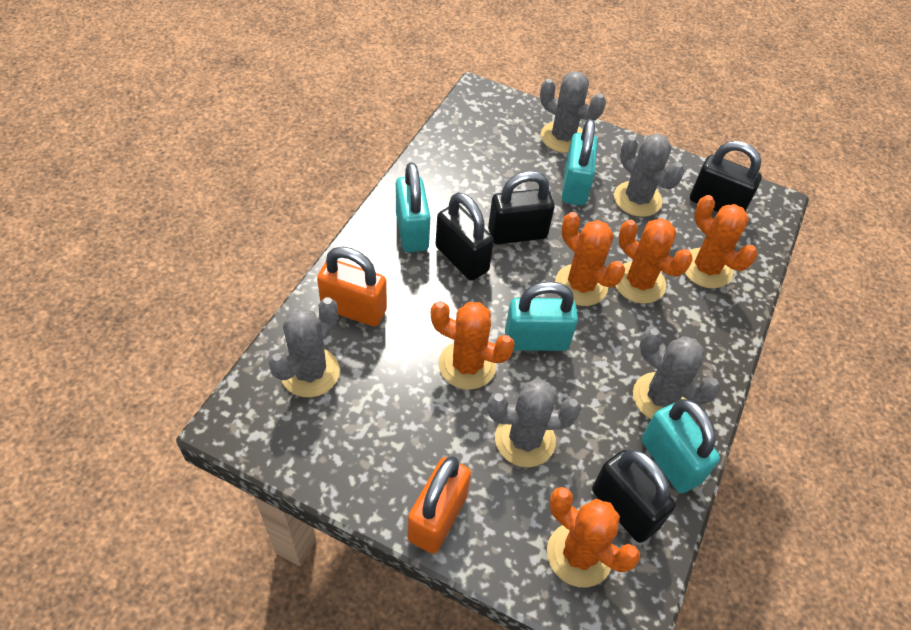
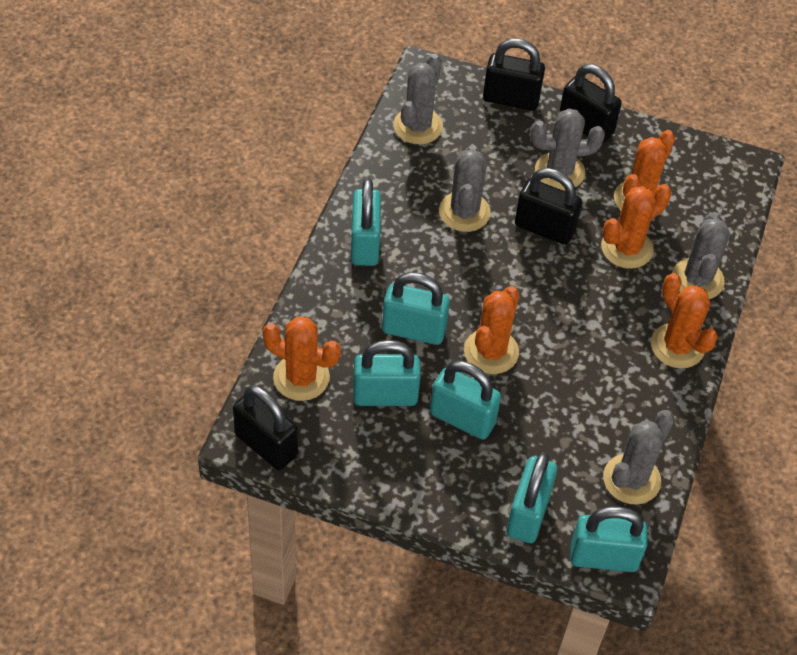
orange padlock: [317,247,387,326] [407,456,471,553] = 2 -> none = 0
turquoise padlock: [396,162,430,252] [505,281,578,351] [562,119,598,205] [641,399,720,493] = 4 -> [351,178,381,266] [353,340,421,406] [382,272,450,345] [430,361,501,439] [507,452,557,543] [570,507,648,572] = 6

